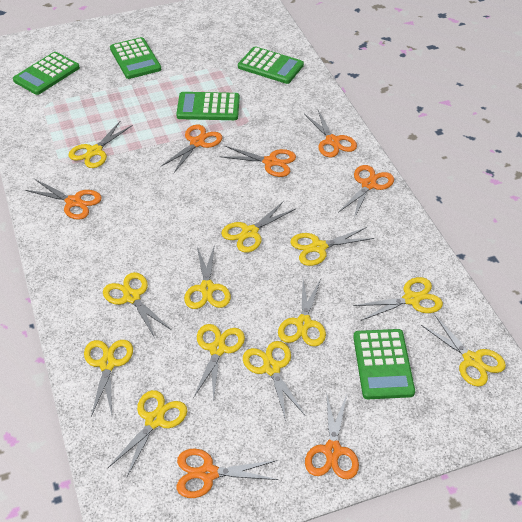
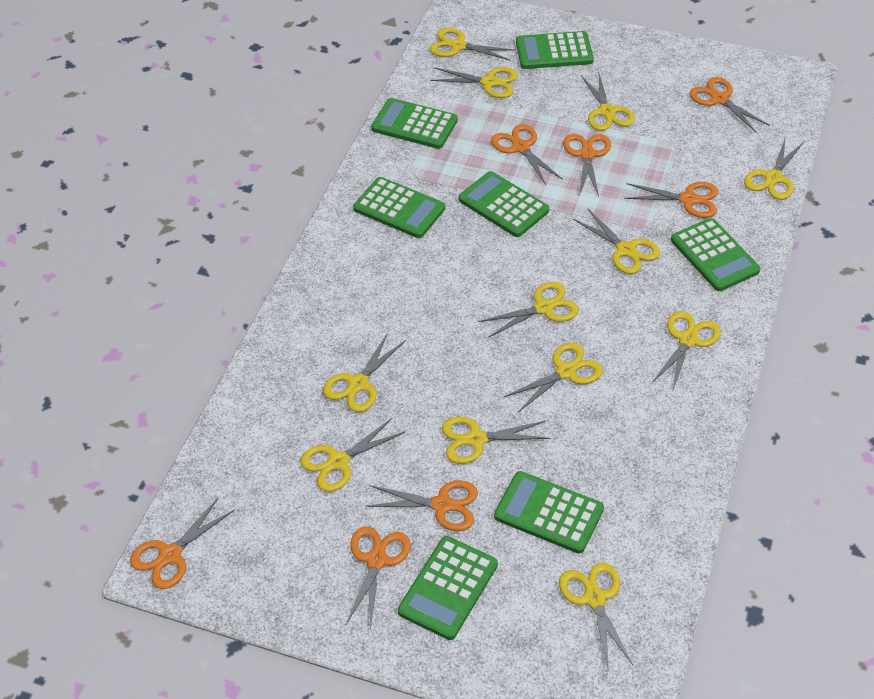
green calculator: [13,52,80,95] [110,37,161,79] [176,92,240,120] [238,47,304,84] [353,329,415,399] = 5 -> [353,177,445,238] [371,98,458,149] [398,536,498,640] [459,171,549,237] [494,471,604,553] [516,31,594,69] [671,218,760,291] = 7

